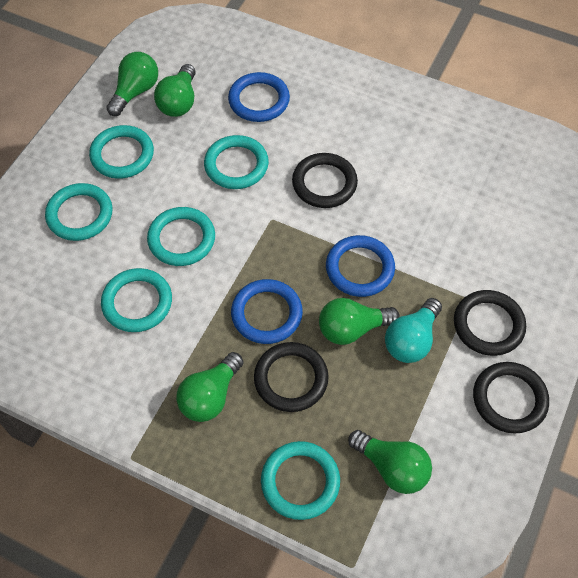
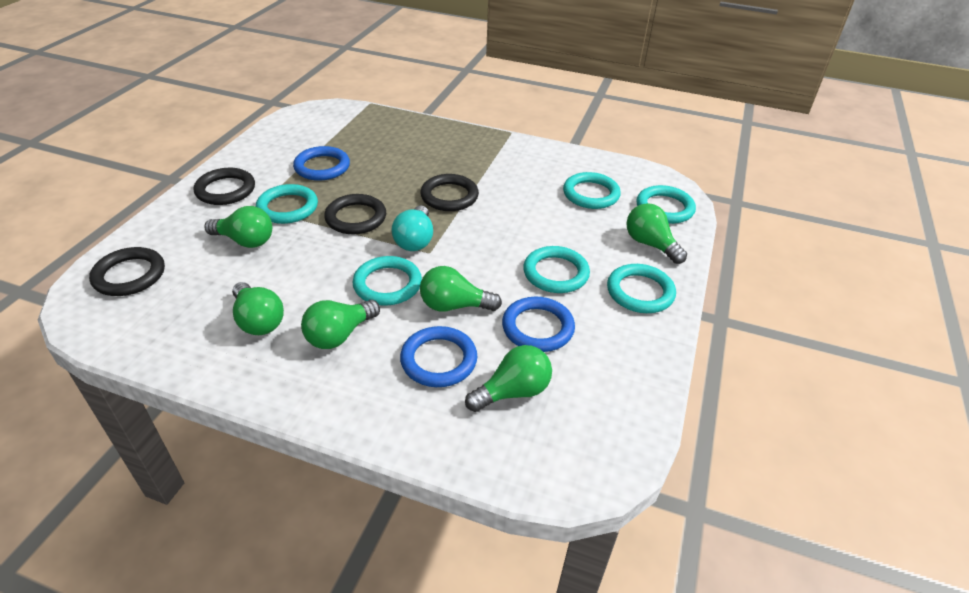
green light bulb: [106,52,158,116] [154,64,196,117] [176,352,244,422] [319,298,400,345] [348,430,432,494] = 5 -> [205,206,272,248] [232,282,284,335] [301,300,380,349] [420,266,502,312] [465,345,552,412] [626,203,687,264] = 6

